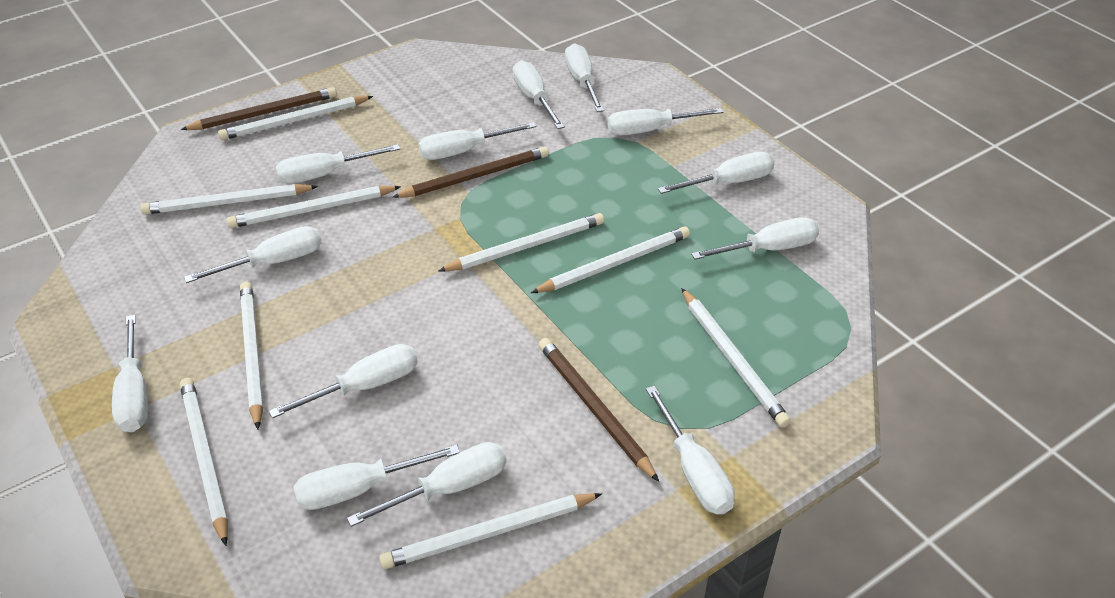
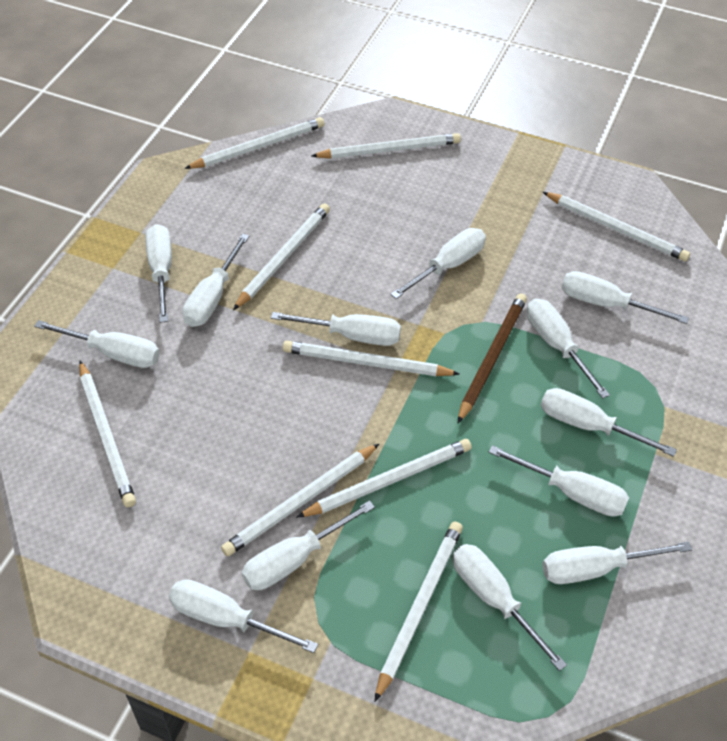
brown pencil: [181,87,337,130] [392,146,549,198] [539,338,659,482] = 3 -> [458,293,527,423] = 1

